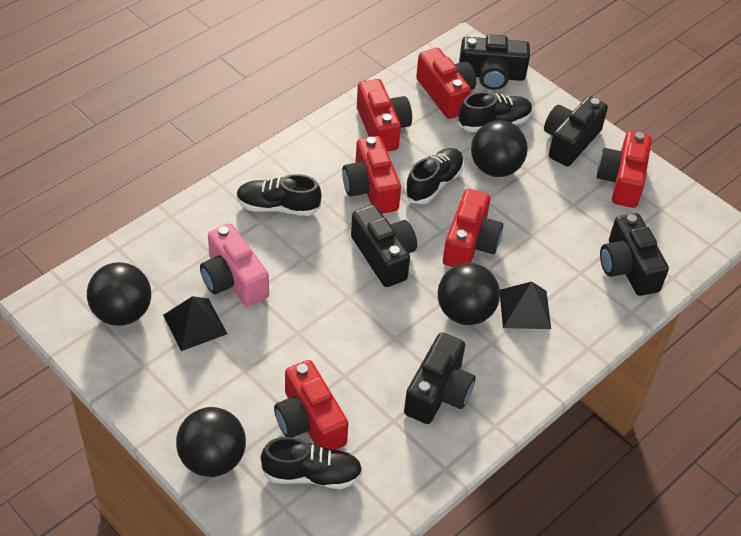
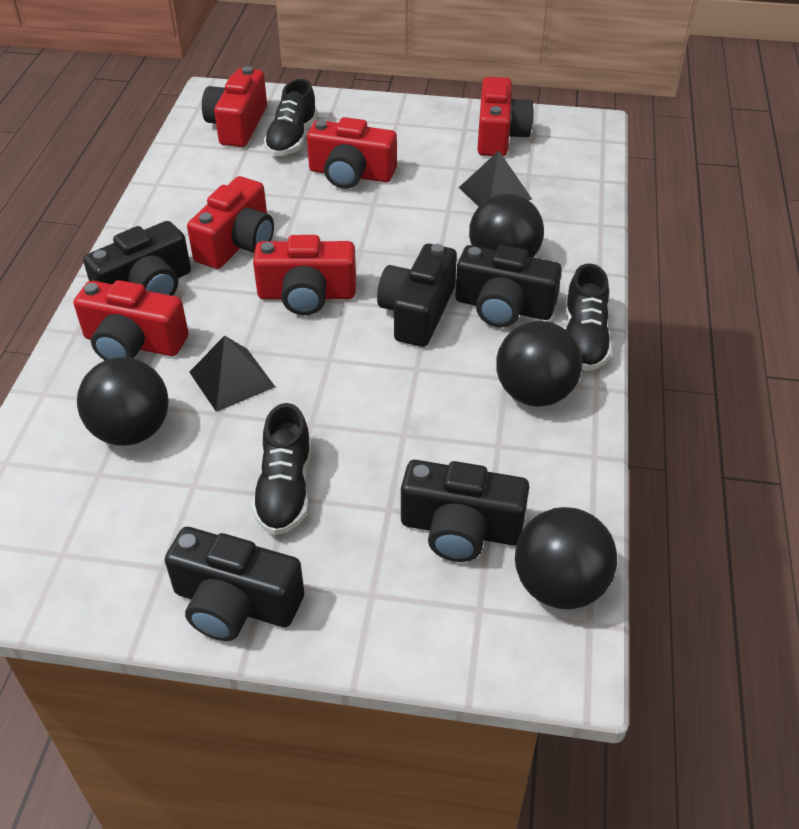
black shoe: [236,174,321,216] [261,437,363,489] [405,148,464,204] [458,92,532,132] = 4 -> [252,403,311,535] [264,79,318,156] [565,263,612,371] = 3
pink camera: [200,223,269,307] = 1 -> none = 0

